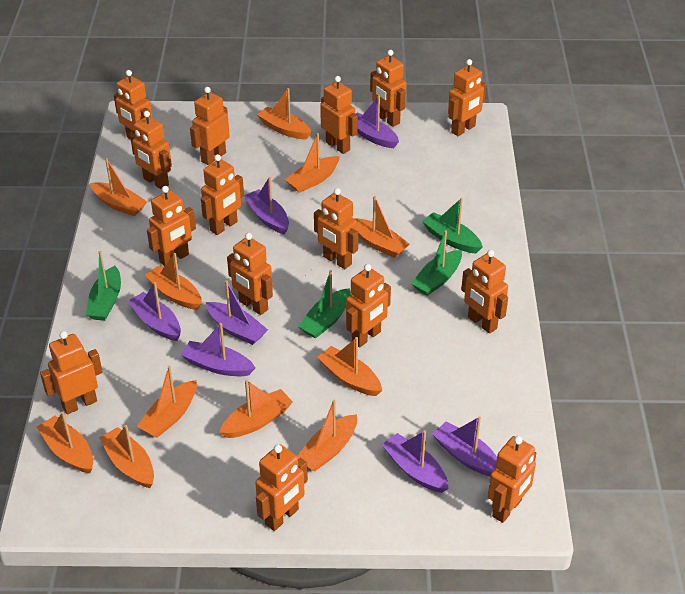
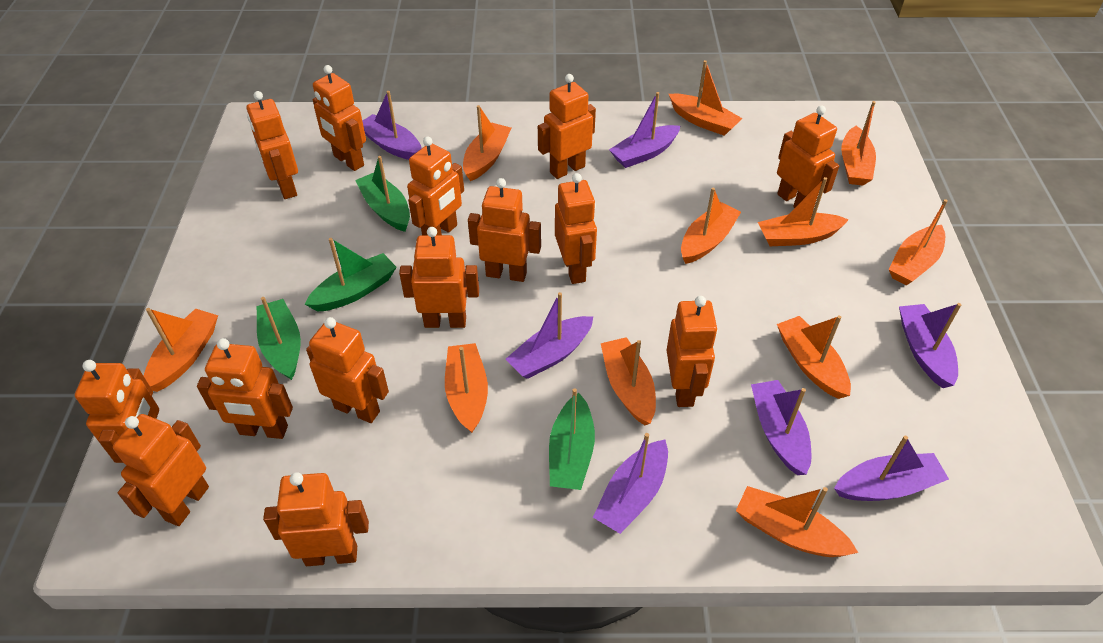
orange robot: [40,331,103,414] [114,70,153,139] [130,111,172,190] [147,186,196,266] [190,87,230,165] [201,154,244,235] [227,233,273,315] [255,444,308,531] [314,188,358,269] [320,76,358,154] [346,264,391,348] [370,50,406,127] [448,59,486,136] [461,250,508,334] [488,436,536,523] = 15 -> [75,360,159,463] [113,414,209,526] [197,338,293,439] [246,91,298,199] [263,472,369,566] [306,317,389,423] [313,65,366,171] [399,227,479,328] [407,136,464,235] [468,178,541,282] [538,74,596,179] [555,173,597,284] [666,296,718,407] [777,105,839,208] = 14

